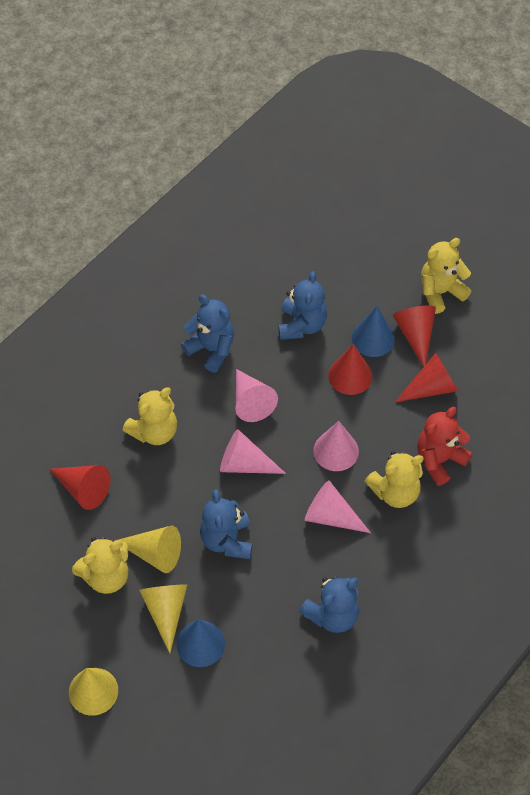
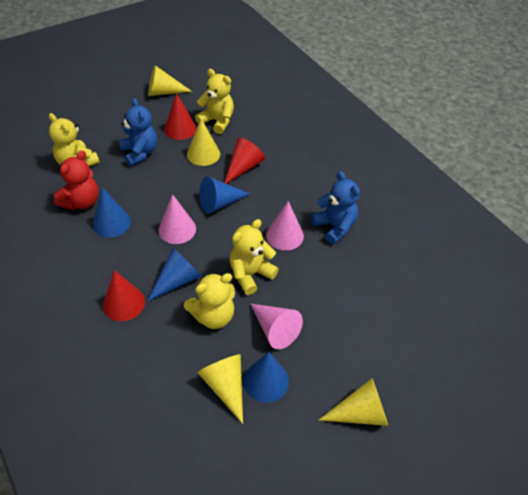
blue cone: [176,619,225,667] [352,306,395,357] = 2 -> [93,188,131,238] [147,248,202,301] [199,177,250,214] [244,352,289,403] = 4
blue teddy bear: [181,295,234,373] [200,489,253,559] [278,271,327,340] [299,576,359,633] = 4 -> [119,98,157,166] [311,171,360,244] = 2
pink cone: [220,429,286,474] [235,369,278,422] [305,481,371,533] [313,421,359,471] = 4 -> [158,194,196,244] [251,304,303,349] [266,201,304,250] = 3
red cone: [50,465,111,510] [328,344,372,395] [393,305,436,367] [395,353,458,402] = 4 -> [103,270,145,321] [164,93,197,140] [224,138,265,184] = 3
yellow cone: [69,668,118,716] [115,525,181,573] [139,584,187,653] = 3 -> [148,65,192,96] [187,119,220,166] [197,354,243,424] [319,378,388,426] = 4

